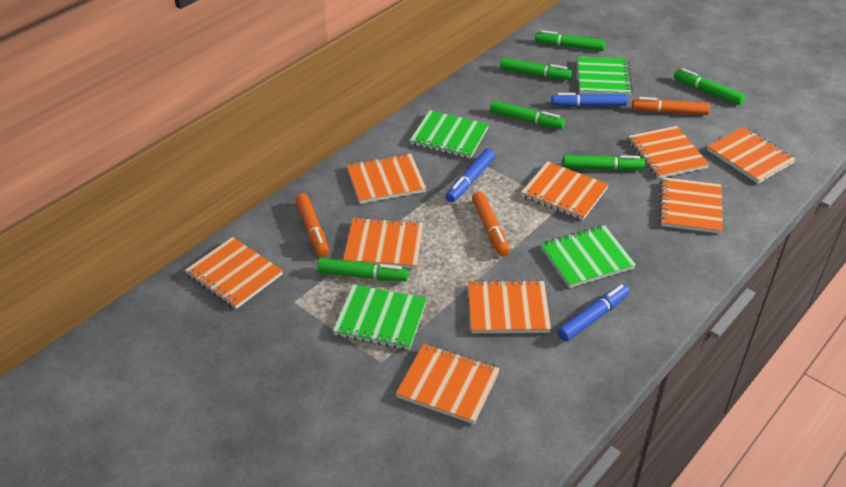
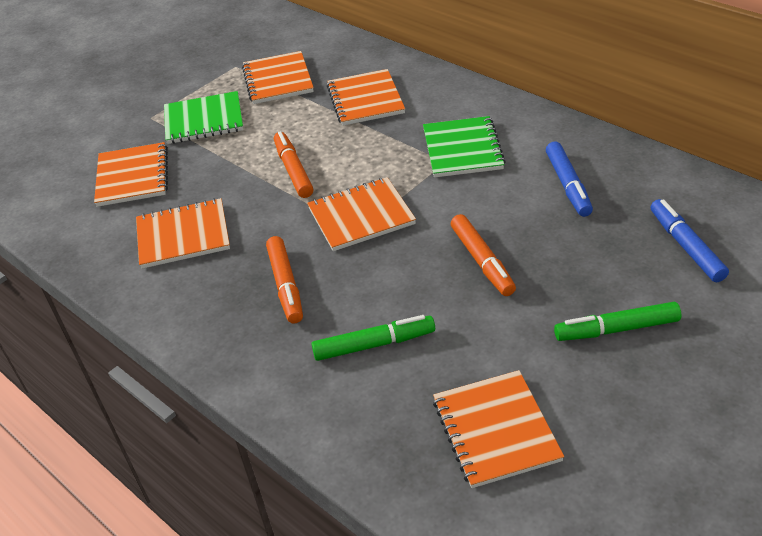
blue marker: [446,149,495,202] [551,93,627,107] [557,284,630,342] = 3 -> [546,142,593,217] [650,199,729,282] = 2
green marker: [317,258,409,281] [490,101,565,129] [500,58,572,80] [535,30,605,51] [563,155,645,171] [674,68,745,105] = 6 -> [312,315,435,361] [554,302,681,341] = 2
green notebook: [333,284,427,350] [410,110,489,159] [541,225,636,288] [578,56,633,96] = 4 -> [164,91,243,144] [423,116,506,178] = 2
orange notebook: [185,237,283,309] [343,217,424,269] [347,153,426,204] [396,344,500,424] [468,279,551,333] [521,161,609,220] [628,126,709,179] [659,177,723,234] [707,127,796,183] = 9 -> [94,142,168,207] [136,198,230,269] [242,51,314,104] [307,177,416,251] [327,69,405,126] [433,370,564,488] = 6

